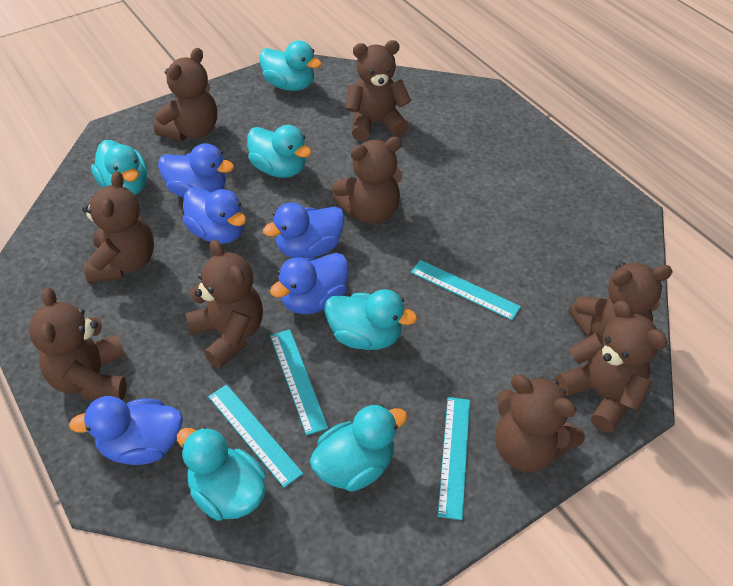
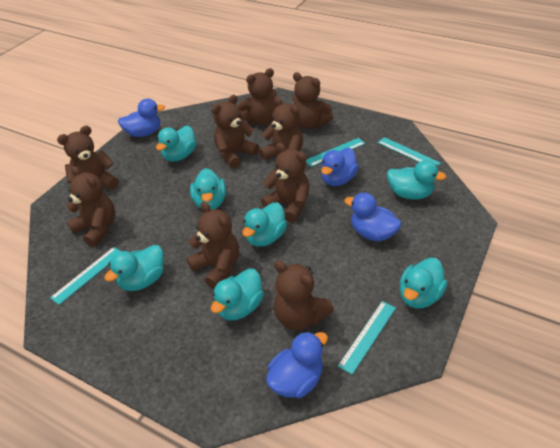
blue duck: [69,396,183,465] [158,143,234,197] [183,187,246,244] [263,203,345,259] [270,253,348,314] = 5 -> [118,99,165,137] [266,331,328,398] [321,148,359,186] [344,193,401,241] = 4
turquoise duck: [91,140,147,195] [177,427,266,521] [247,125,312,178] [259,41,322,91] [310,404,408,492] [324,289,417,350] = 6 -> [104,245,164,291] [156,126,197,162] [190,168,226,209] [211,269,264,321] [242,202,287,247] [387,160,446,200] [400,258,447,308] = 7

